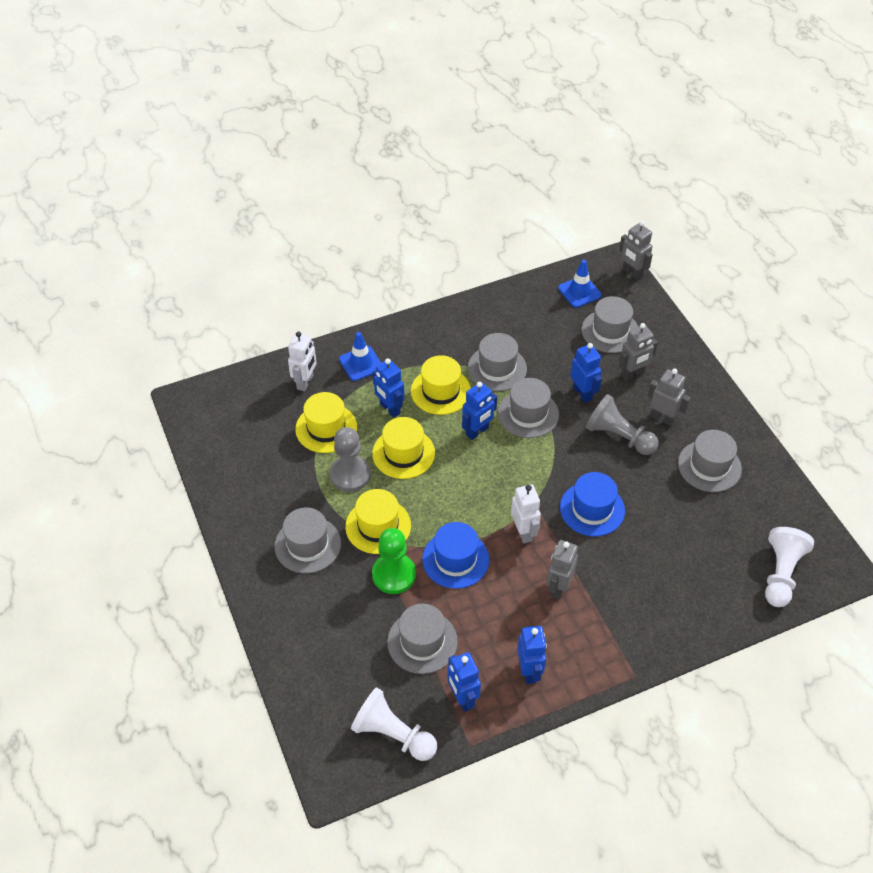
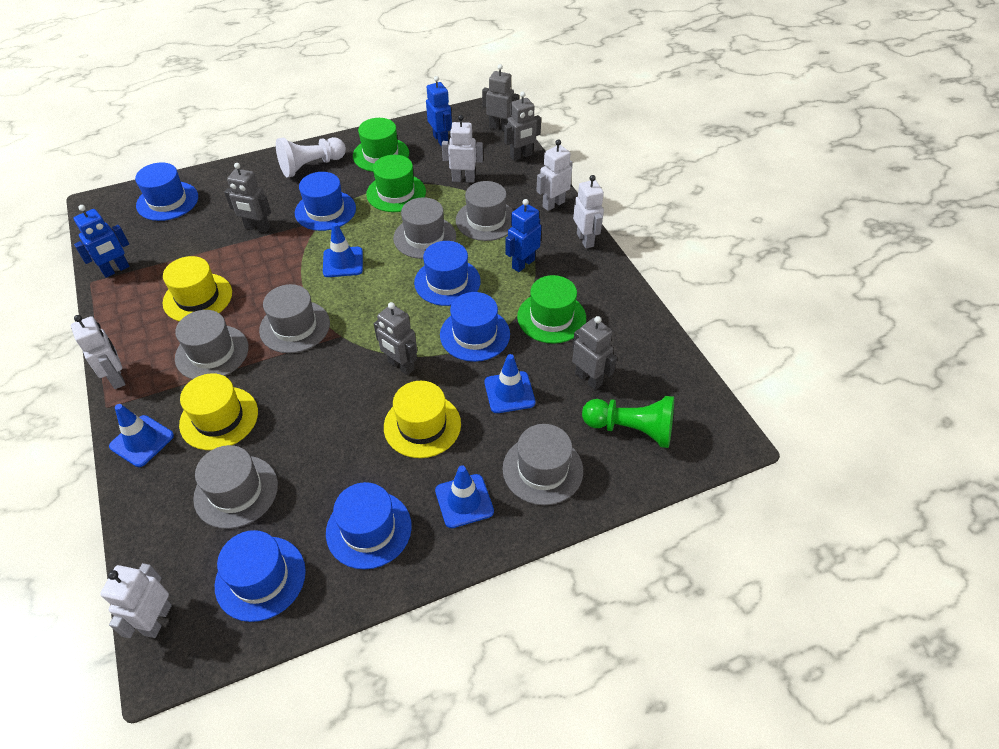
blue hat: [422,522,489,589] [560,472,625,536] = 2 -> [135,162,198,221] [215,530,306,622] [295,172,356,231] [326,482,412,569] [414,241,481,306] [440,292,510,362] = 6
blue robot: [373,358,404,418] [448,652,481,712] [462,382,497,440] [517,626,547,684] [570,343,602,403] = 5 -> [74,205,130,278] [426,76,452,146] [505,199,541,272] = 3
blue traffic cone: [339,332,381,381] [558,260,602,308] = 2 -> [109,404,174,467] [323,223,363,277] [435,465,494,528] [484,354,535,413] = 4
green hat: none = 0 -> [353,118,409,172] [366,155,426,212] [517,275,586,344] = 3
grey pawn: [329,427,371,492] [586,394,659,455] = 2 -> none = 0
grey robot: [547,540,578,599] [619,221,653,280] [619,323,658,381] [648,368,691,426] = 4 -> [224,163,271,233] [374,302,417,375] [482,64,519,131] [504,91,541,161] [572,316,617,390] = 5
white pawn: [351,687,437,761] [765,527,814,607] = 2 -> [276,137,346,178] = 1
white robot: [288,331,317,391] [511,484,541,543] = 2 -> [71,315,125,389] [100,563,172,638] [442,115,483,183] [536,139,573,211] [573,175,604,248] = 5
yellow hat: [295,392,357,453] [345,489,411,554] [372,417,435,479] [411,355,471,415] = 4 -> [163,256,232,322] [179,373,258,450] [384,381,461,458] = 3

